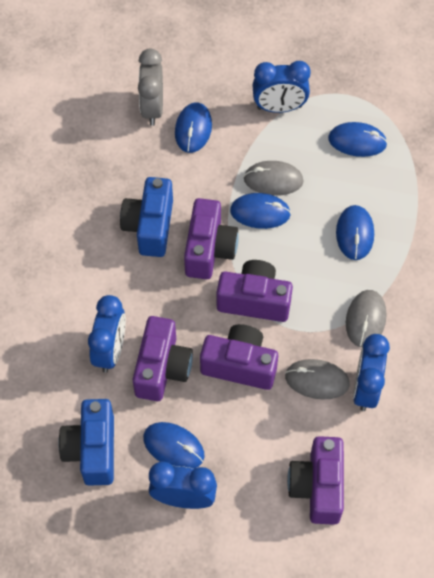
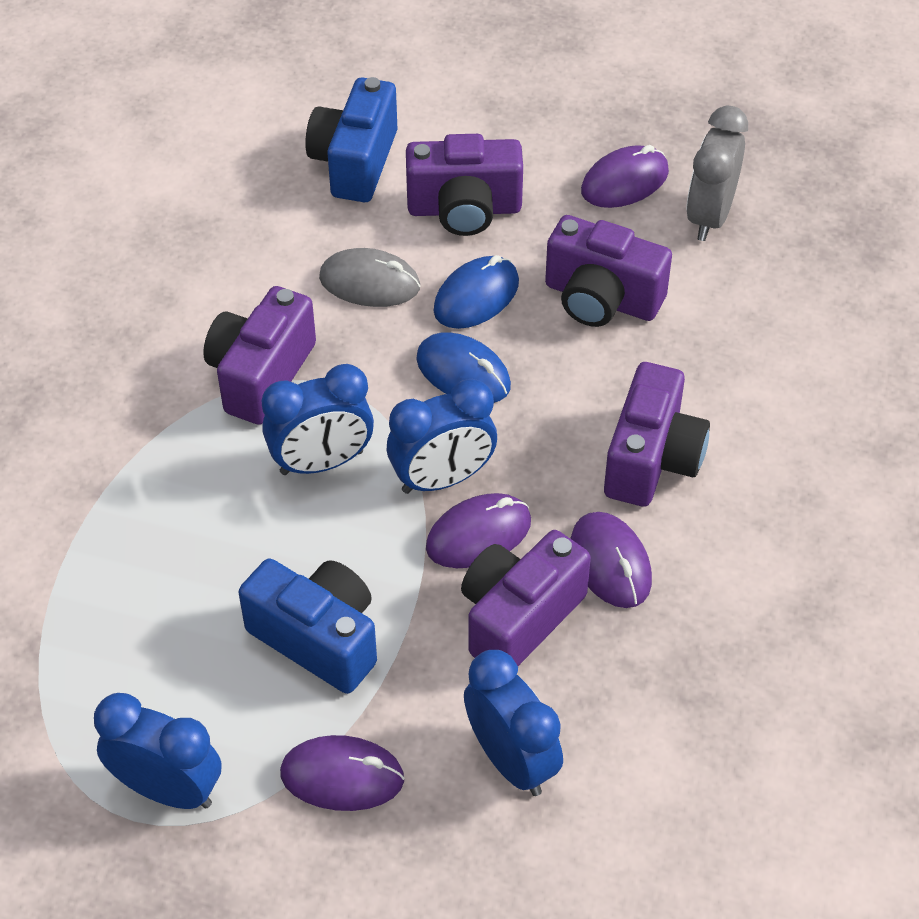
blue mouse: [143,422,205,469] [175,103,212,153] [230,193,291,229] [328,122,388,157] [336,205,374,260] = 5 -> [416,332,511,403] [434,255,519,329] = 2
grey mouse: [244,161,304,196] [285,359,350,400] [346,290,386,347] = 3 -> [319,248,420,307] = 1
purple mouse: none = 0 -> [280,735,405,811] [426,493,531,568] [570,512,652,608] [581,145,669,208] = 4

